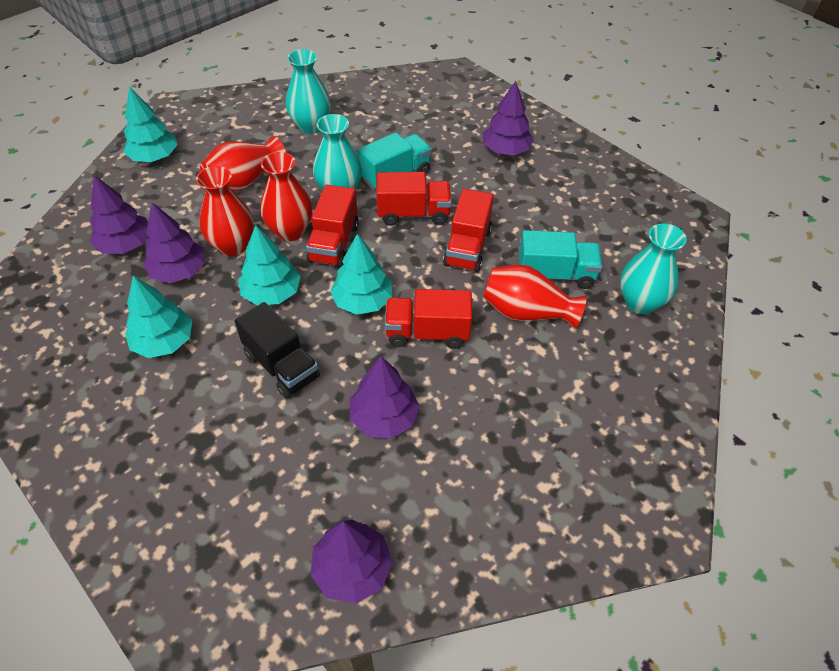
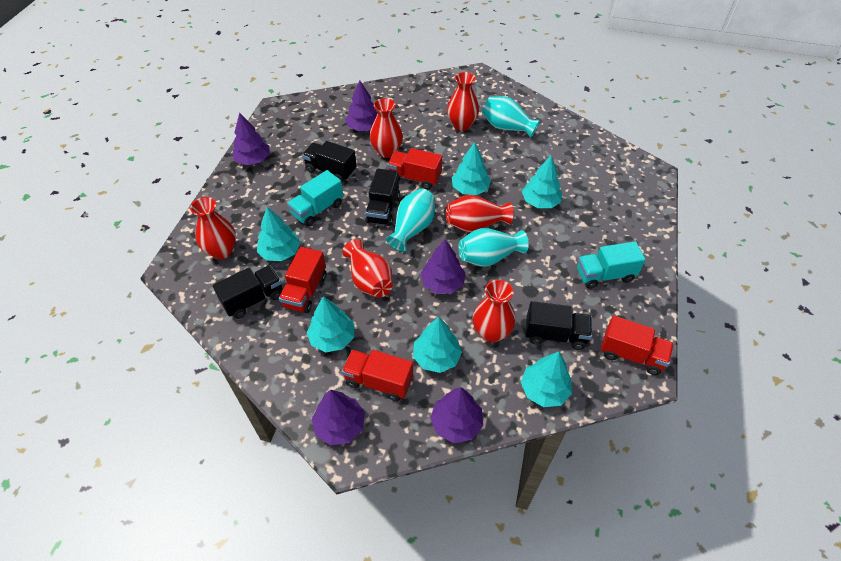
black truck: [235,302,320,398] = 1 -> [213,265,282,319] [302,141,357,183] [365,169,400,226] [526,301,592,350] = 4
red vase: [196,166,254,256] [200,136,286,191] [261,152,313,241] [483,265,587,329] = 4 -> [190,197,236,259] [342,239,393,298] [370,98,403,158] [446,195,514,232] [447,72,479,131] [473,280,516,343] = 6
turquoise tree: [123,87,178,162] [125,276,192,358] [238,225,301,305] [330,233,392,315] = 4 -> [257,207,300,261] [307,296,354,352] [413,316,462,373] [452,142,491,195] [521,351,572,407] [522,156,562,208] = 6

